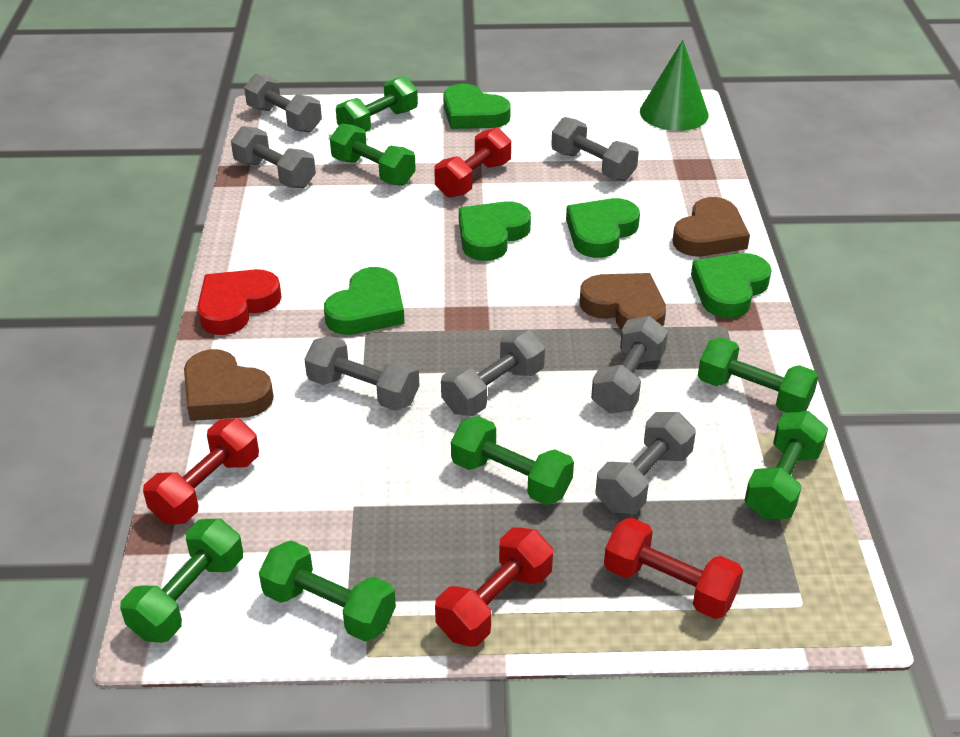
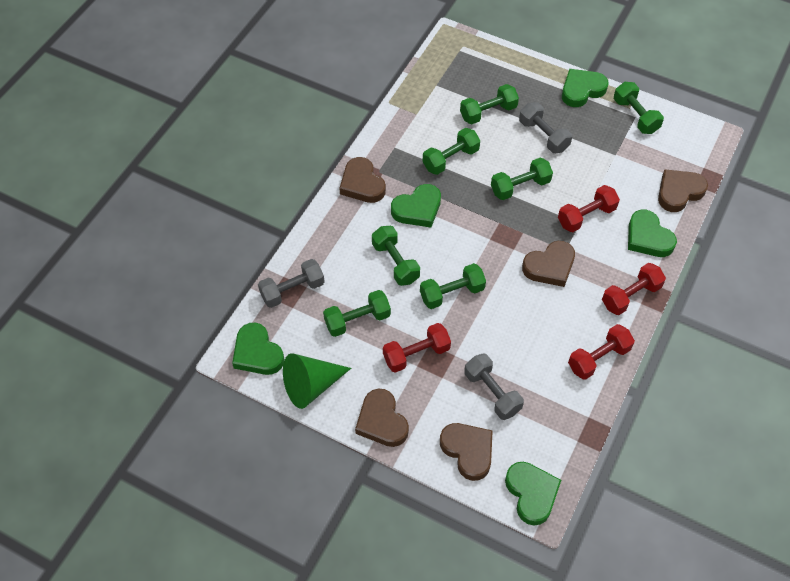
brown heart: [184,349,274,421] [579,273,666,330] [672,197,750,256] = 3 -> [339,157,386,203] [355,388,409,447] [440,423,493,481] [522,241,575,287] [658,170,708,212] = 5
grey dumbbell: [231,126,316,188] [244,73,322,133] [304,336,419,411] [441,330,545,416] [551,117,639,181] [591,316,668,413] [596,412,696,514] = 7 -> [258,259,325,308] [464,353,524,420] [519,102,572,153] = 3
red heart: [197,269,282,335] = 1 -> none = 0

